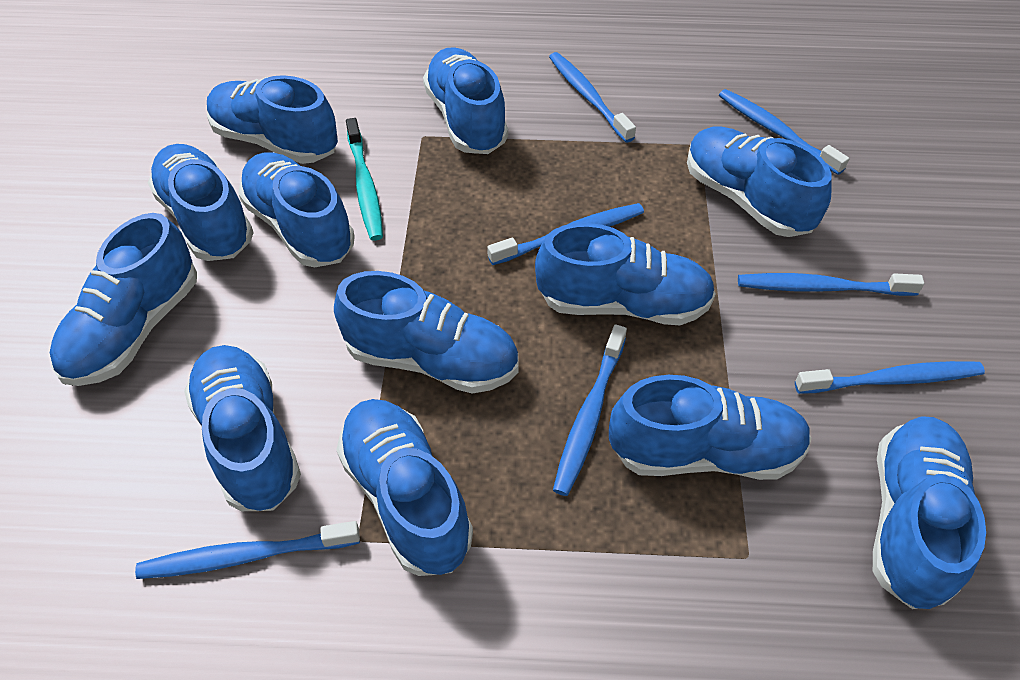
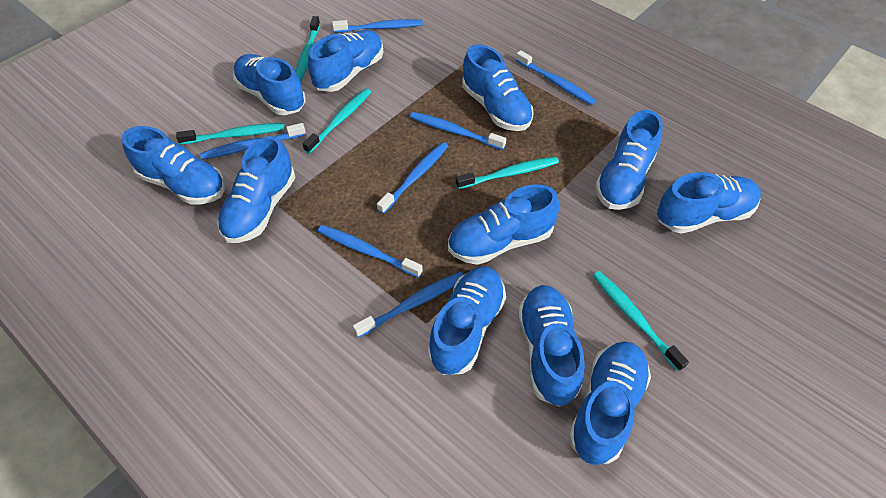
blue shoe: [50,213,197,386] [148,144,254,261] [184,345,301,511] [207,75,338,164] [238,152,355,267] [334,271,519,394] [336,399,473,576] [423,47,508,154] [535,223,716,325] [609,375,812,480] [687,127,832,237] [873,416,986,609] = 12 -> [122,126,225,205] [217,136,295,243] [233,54,306,115] [308,30,383,92] [427,266,506,375] [448,184,560,265] [462,44,534,131] [518,285,585,407] [568,341,651,465] [595,110,663,210] [657,172,761,234] = 11
turquoise toothbrush: [346,118,383,241] = 1 -> [176,123,284,145] [295,16,320,82] [302,88,371,154] [456,157,559,189] [593,271,689,372] = 5

